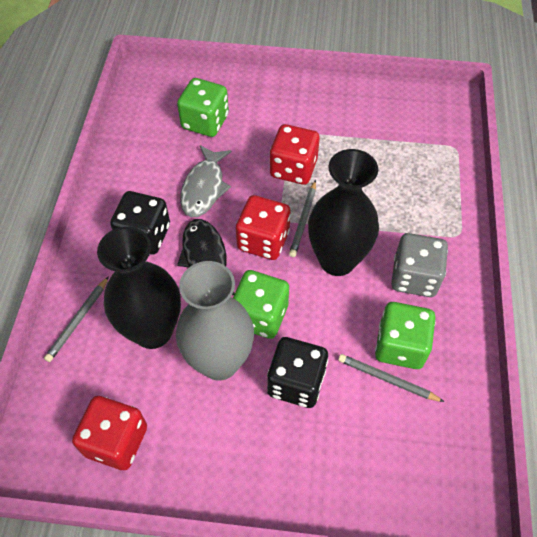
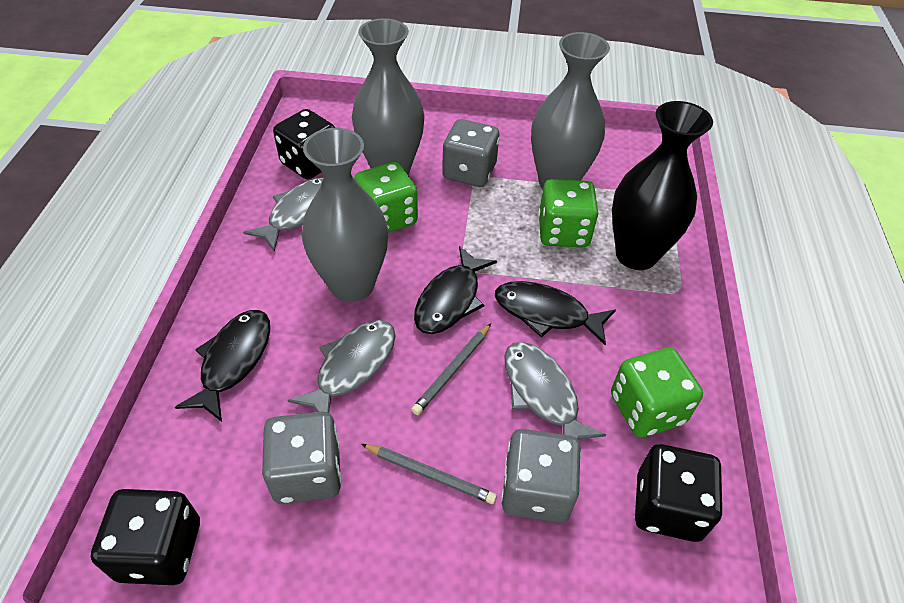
black dice: [110,191,170,254] [267,337,328,408] = 2 -> [91,489,200,585] [273,109,335,180] [635,444,723,542] = 3
black fish: [177,219,235,295] = 1 -> [175,310,270,422] [414,246,497,334] [495,281,616,345] = 3
black vase: [97,227,181,349] [308,149,379,276] = 2 -> [612,101,713,270] = 1
grey dice: [391,233,448,297] = 1 -> [262,411,341,504] [442,119,499,187] [501,429,581,523] = 3
grey fish: [180,145,232,217] = 1 -> [243,178,323,252] [288,320,395,413] [504,342,606,440] = 3
grey pencil: [44,276,109,362] [289,180,316,257] [338,354,444,402] = 3 -> [361,444,497,504] [411,324,491,415] = 2
grey vase: [176,261,254,381] = 1 -> [302,128,388,302] [352,18,425,175] [531,32,610,189] = 3
red dice: [72,396,147,470] [236,195,291,260] [270,124,320,185] = 3 -> none = 0

